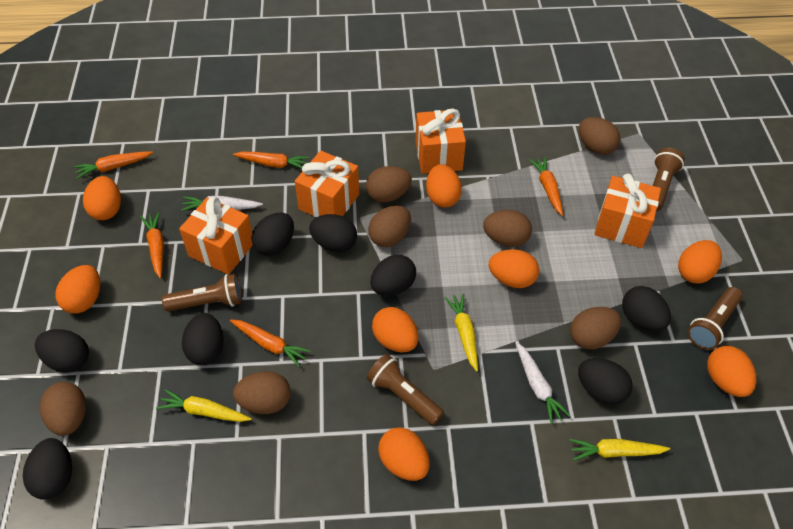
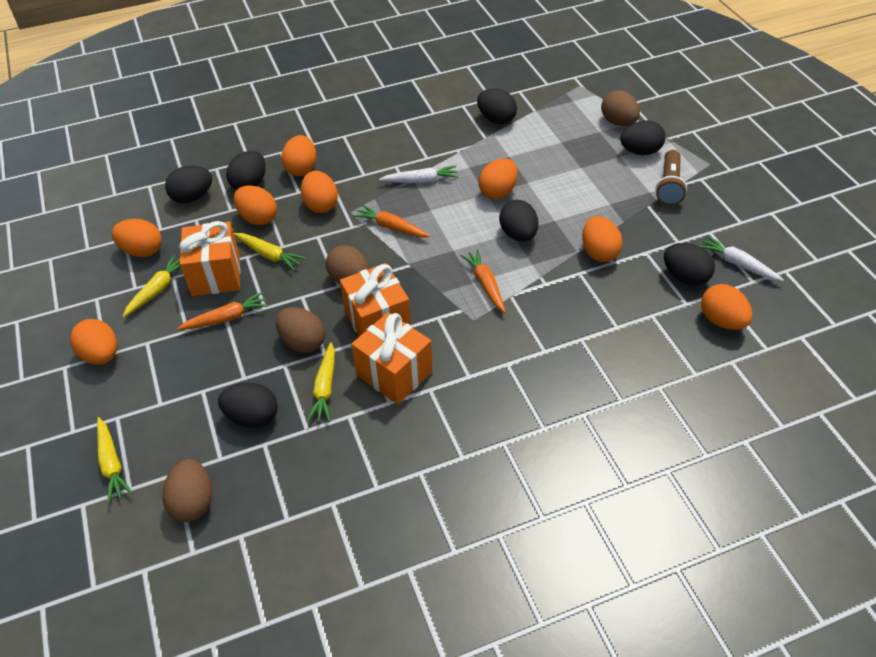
black egg: [23,438,72,500] [35,329,89,373] [182,313,224,365] [252,213,294,256] [309,214,357,252] [370,255,416,296] [578,358,633,405] [622,286,671,331] = 8 -> [165,166,212,203] [218,383,278,428] [226,151,266,190] [477,88,517,124] [499,200,539,242] [620,120,665,155] [664,243,715,286] = 7
brown egg: [40,382,86,436] [233,371,291,414] [366,166,412,202] [368,206,411,247] [483,210,532,247] [570,307,621,349] [579,117,620,155] = 7 -> [162,459,212,522] [276,307,325,353] [326,245,369,284] [601,90,640,126] = 4
brown flashlight: [162,274,242,311] [367,354,444,425] [653,148,684,211] [687,287,742,350] = 4 -> [655,150,687,205] = 1
orange carrot: [74,151,153,179] [140,212,164,278] [230,319,311,367] [233,152,309,168] [529,156,563,216] = 5 -> [177,292,269,330] [353,205,430,237] [460,249,506,313] = 3
orange gift: [179,197,253,275] [295,151,359,217] [416,109,466,174] [595,173,661,248] = 4 -> [179,221,240,296] [340,263,411,337] [351,312,433,404] = 3
yellow carrot: [156,389,252,422] [444,293,478,372] [569,439,670,461] = 3 -> [97,417,133,504] [123,255,181,317] [234,233,306,271] [307,342,335,422] = 4

